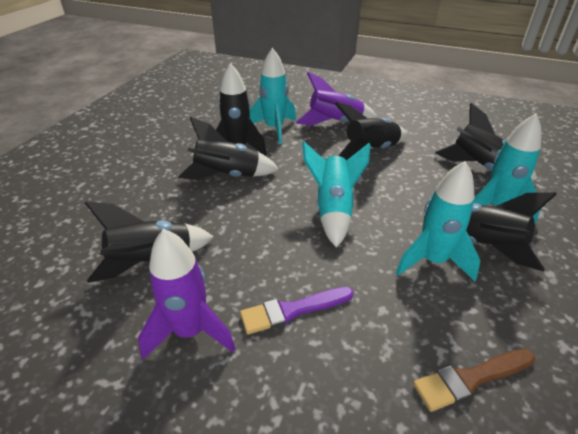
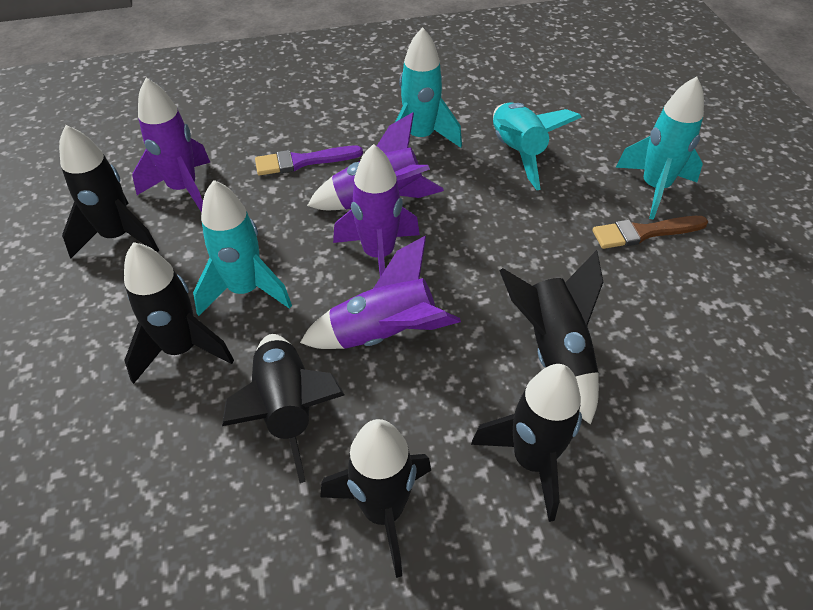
purple rocket: [138,229,235,360] [296,72,377,126] = 2 -> [132,78,211,213] [300,236,461,349] [307,112,444,210] [333,144,420,277] = 4

